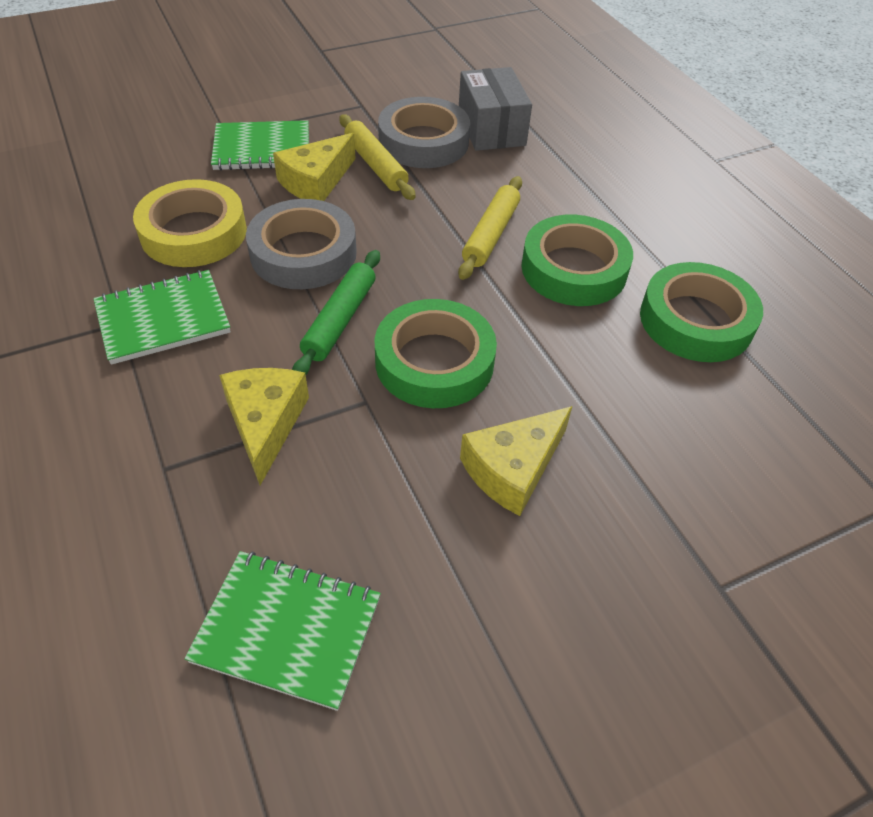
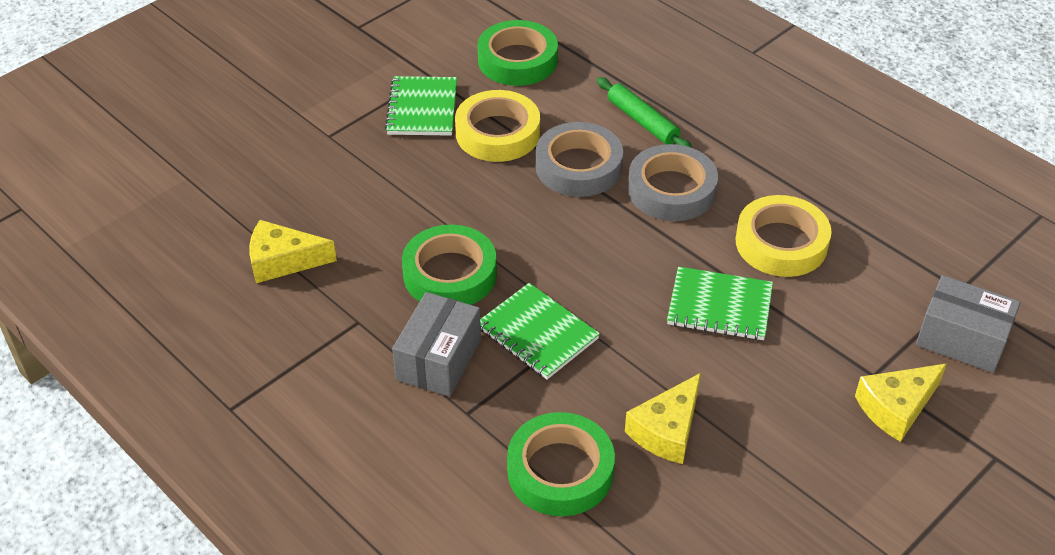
grey box: [459,67,532,151] = 1 -> [392,292,481,397] [916,275,1021,373] = 2
yellow rolling pin: [339,114,416,200] [458,176,522,280] = 2 -> none = 0
yellow tape: [133,179,247,267] = 1 -> [455,90,540,162] [736,195,832,277] = 2

